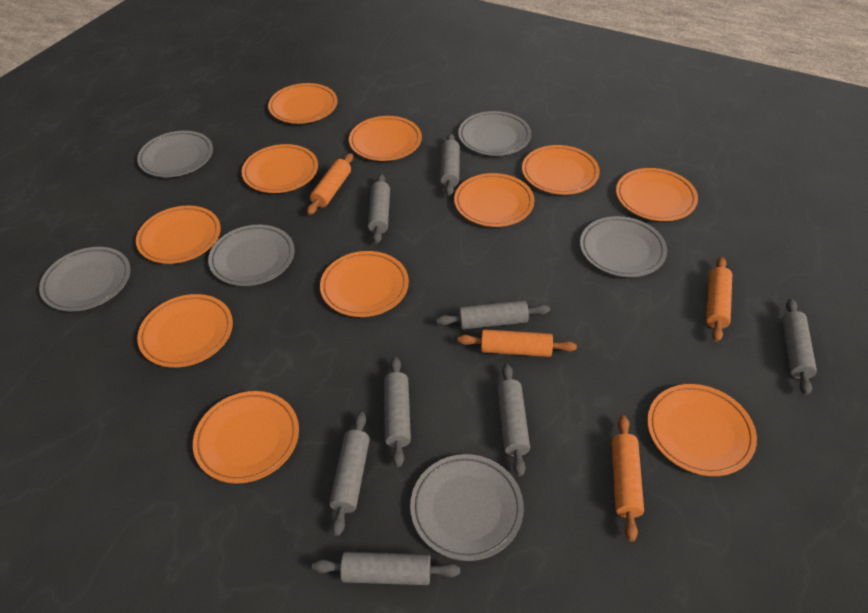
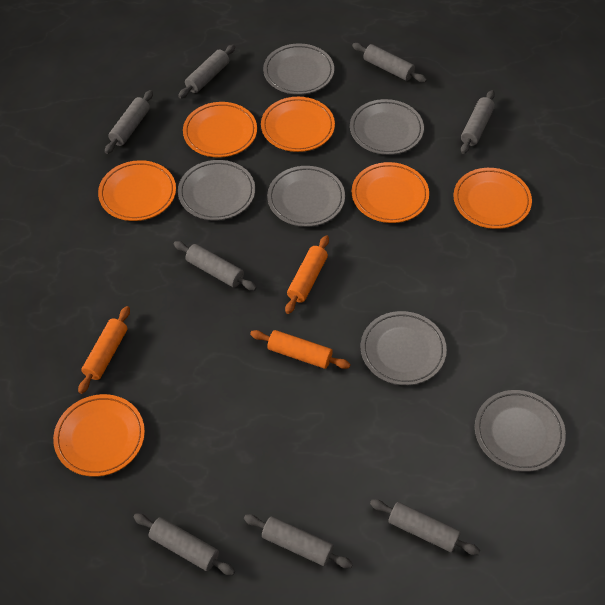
orange plate: [136,206,221,264] [137,294,233,368] [193,391,299,484] [241,144,318,193] [268,83,338,124] [320,251,409,317] [349,116,422,161] [454,173,534,227] [522,145,600,195] [616,168,698,221] [647,384,757,476] = 11 -> [53,394,145,477] [98,160,176,221] [183,102,257,158] [261,97,335,152] [352,162,429,223] [454,168,532,229] = 6
orange rolling pin: [307,153,353,215] [457,329,577,357] [611,415,644,542] [706,257,732,342] = 4 -> [78,306,130,394] [250,330,351,369] [285,235,329,314] = 3

